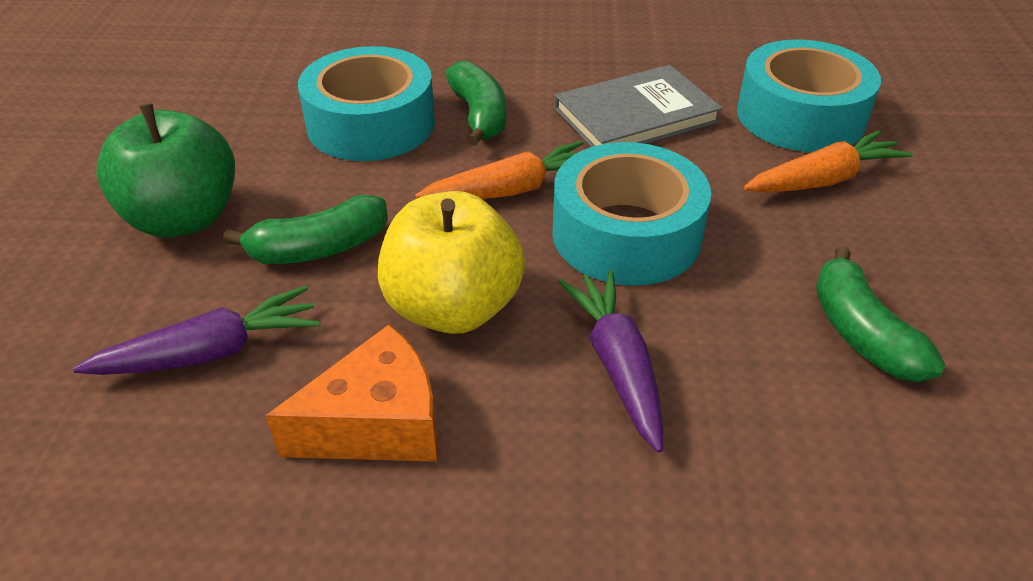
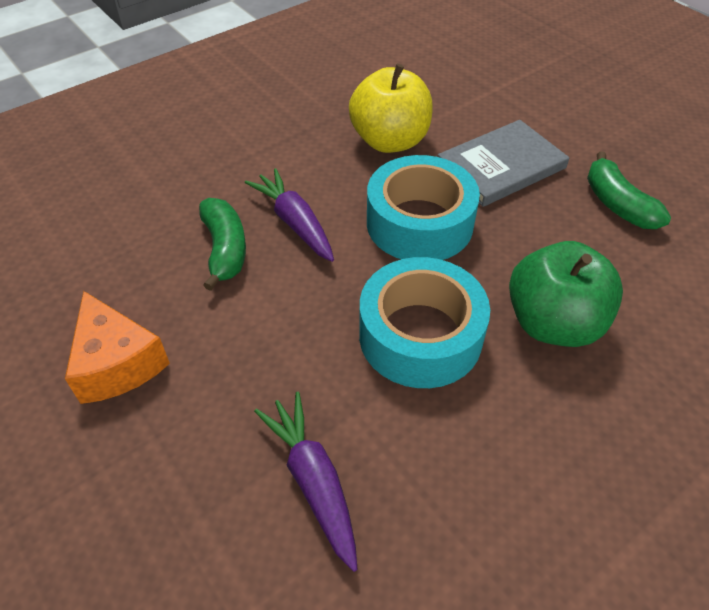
green banana: [223,195,388,264] [446,61,506,146] [816,246,945,382] = 3 -> [199,198,246,291] [587,151,671,229] = 2
orange carrot: [415,141,583,199] [744,130,913,192] = 2 -> none = 0
turquoise tape: [298,46,435,161] [553,142,711,286] [737,39,881,152] = 3 -> [359,257,490,388] [367,155,480,260] = 2

